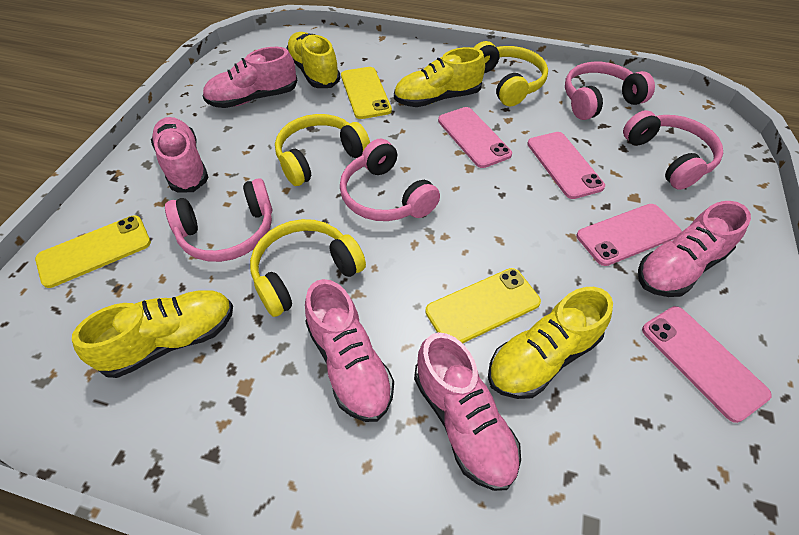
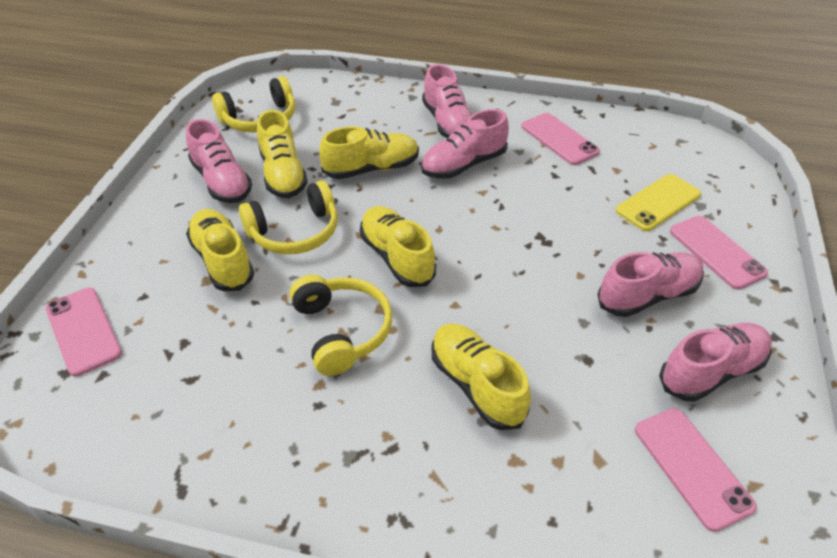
pink headphones: [165,178,272,262] [340,139,440,221] [565,62,655,120] [623,110,723,190] = 4 -> none = 0
yellow phone: [35,215,151,288] [341,67,392,119] [425,268,541,343] = 3 -> [616,174,701,231] = 1
yellow shoe: [72,290,233,378] [286,32,341,88] [394,47,485,107] [488,287,613,399] = 4 -> [186,209,254,291] [257,110,308,198] [319,126,419,179] [360,206,436,287] [432,324,531,430] = 5

